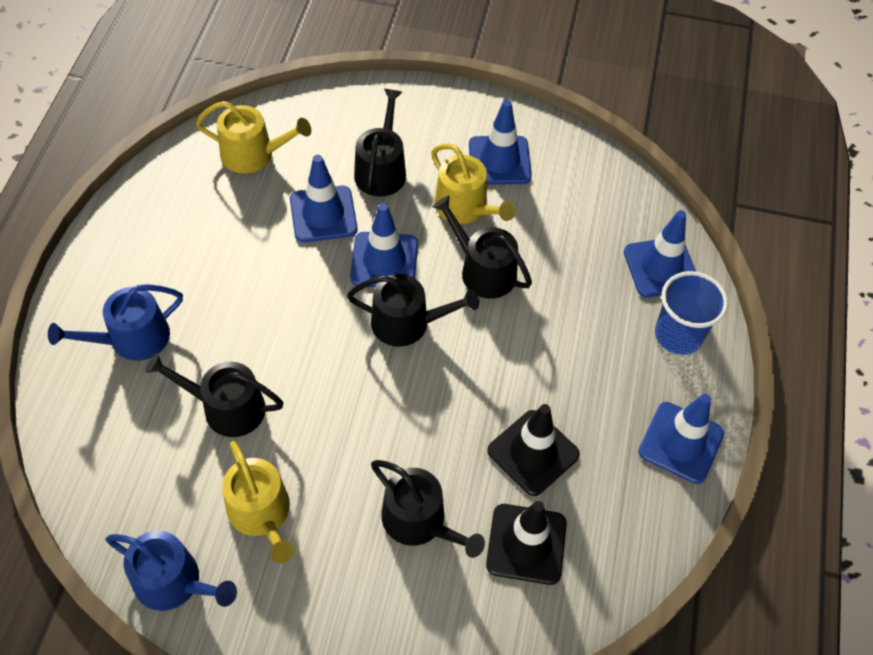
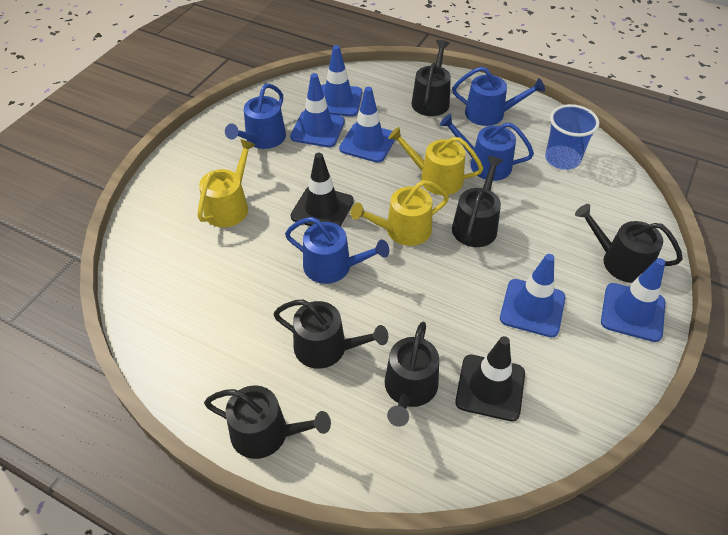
black watering can: [145,353,284,437] [347,274,479,347] [354,89,406,197] [371,460,485,558] [433,196,532,299] = 5 -> [204,385,331,459] [273,299,388,369] [385,322,439,427] [411,40,451,116] [452,156,504,247] [575,204,683,283] = 6
blue watering can: [48,284,183,361] [106,531,237,611] = 2 -> [225,84,286,149] [285,217,389,284] [440,114,534,181] [452,66,545,126] = 4

